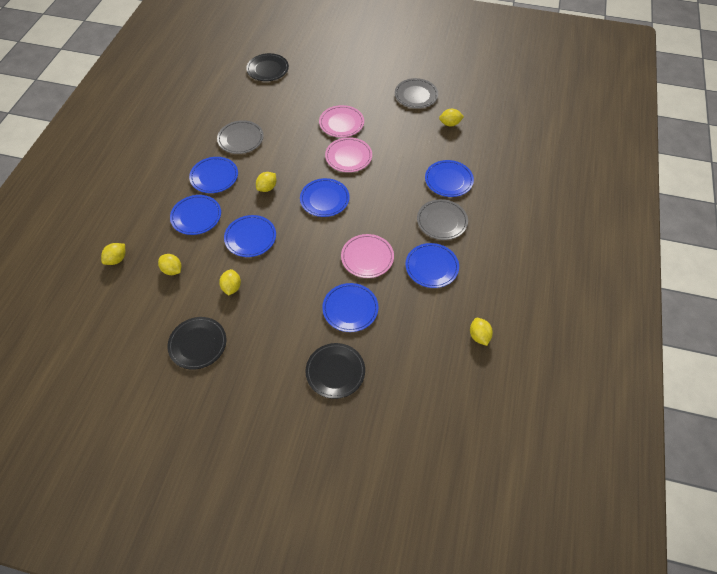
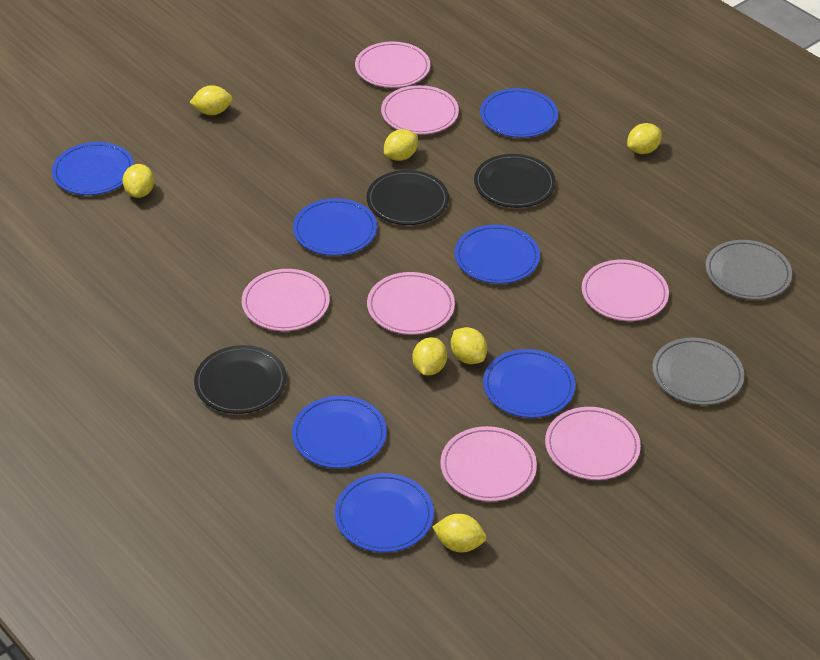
grey plate: [217,120,264,154] [395,78,438,108] [417,199,468,240] = 3 -> [652,337,745,405] [706,240,792,300] = 2
pink plate: [319,105,364,137] [325,137,372,172] [341,234,394,278] = 3 -> [242,269,330,331] [355,42,430,88] [367,272,455,335] [381,85,459,135] [440,426,537,502] [545,407,641,480] [582,260,669,321] = 7
yellow lemon: [101,243,126,265] [158,254,181,275] [219,269,241,295] [256,172,276,192] [439,109,464,127] [470,318,493,346] = 6 -> [122,164,154,198] [189,85,233,115] [384,129,418,161] [413,337,447,375] [432,514,486,552] [451,327,487,364] [627,123,662,154] = 7

